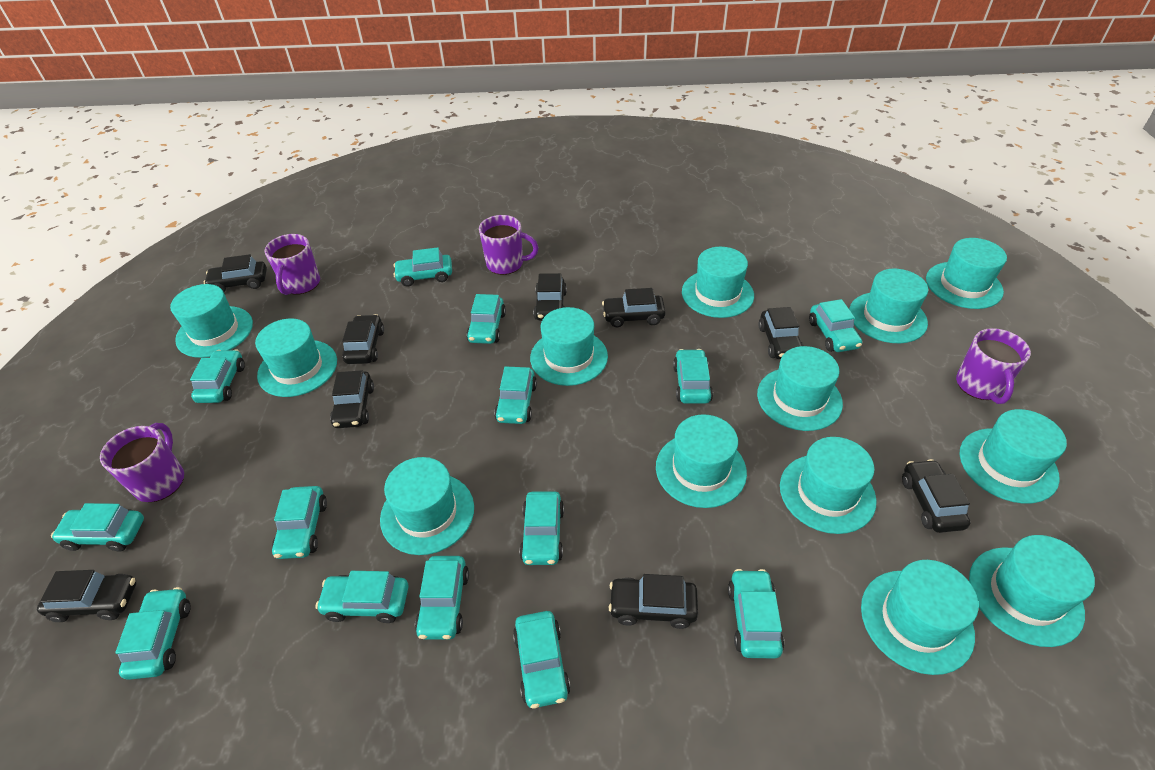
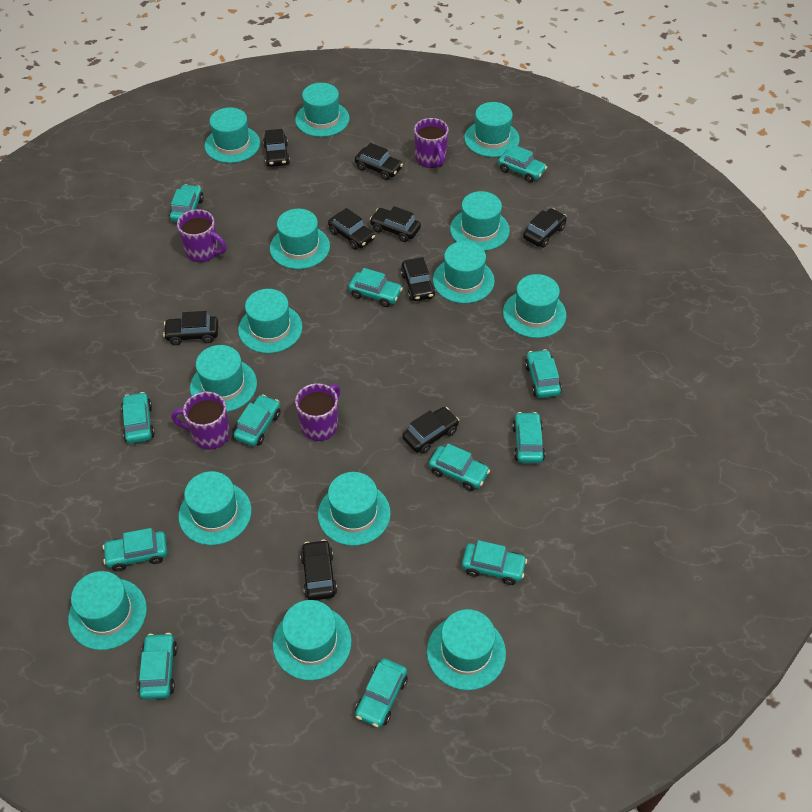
turquoise car: [51,503,144,552] [115,587,190,680] [190,350,245,403] [272,486,327,559] [316,571,409,623] [393,247,452,287] [415,556,469,640] [466,294,506,344] [494,366,537,424] [513,611,571,708] [519,491,564,565] [673,349,713,404] [728,569,784,659] [809,299,862,352] = 14 -> [103,528,167,571] [121,392,155,444] [138,633,178,700] [169,184,204,222] [234,394,281,446] [348,268,403,307] [355,658,408,728] [429,443,490,491] [462,540,527,585] [498,145,547,183] [512,412,545,463] [525,349,562,398] = 12
turquoise hat: [170,284,253,358] [255,318,337,397] [380,457,474,555] [530,307,608,386] [656,414,747,508] [682,247,754,318] [757,346,843,431] [780,437,877,534] [849,269,928,343] [861,560,979,675] [926,238,1007,309] [960,409,1067,504] [969,535,1095,647] = 13 -> [68,571,147,650] [178,471,252,545] [190,345,257,412] [205,107,260,163] [238,289,303,353] [270,209,330,269] [273,600,352,680] [295,83,350,137] [318,472,391,546] [427,609,506,690] [433,241,495,304] [450,191,510,251] [464,102,520,157] [503,274,566,338] = 14

